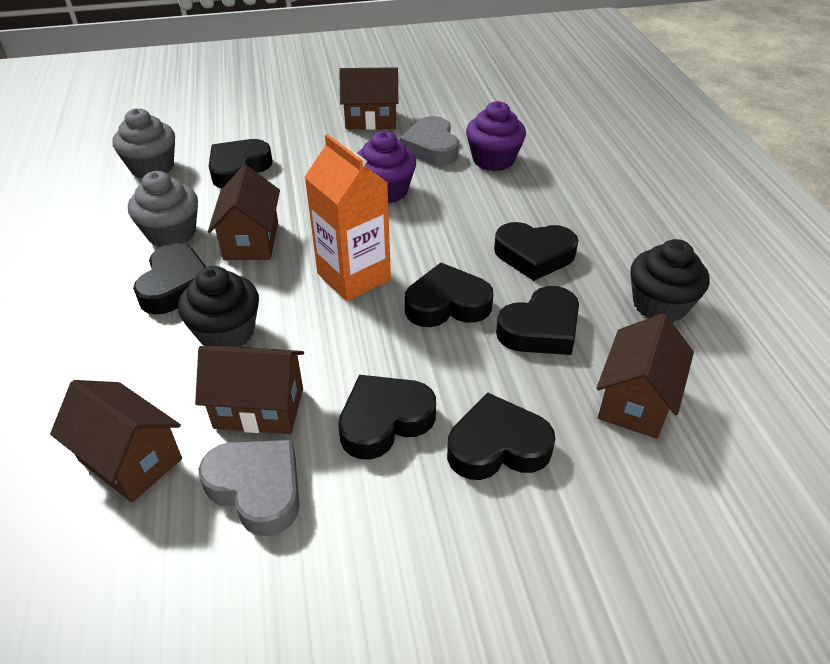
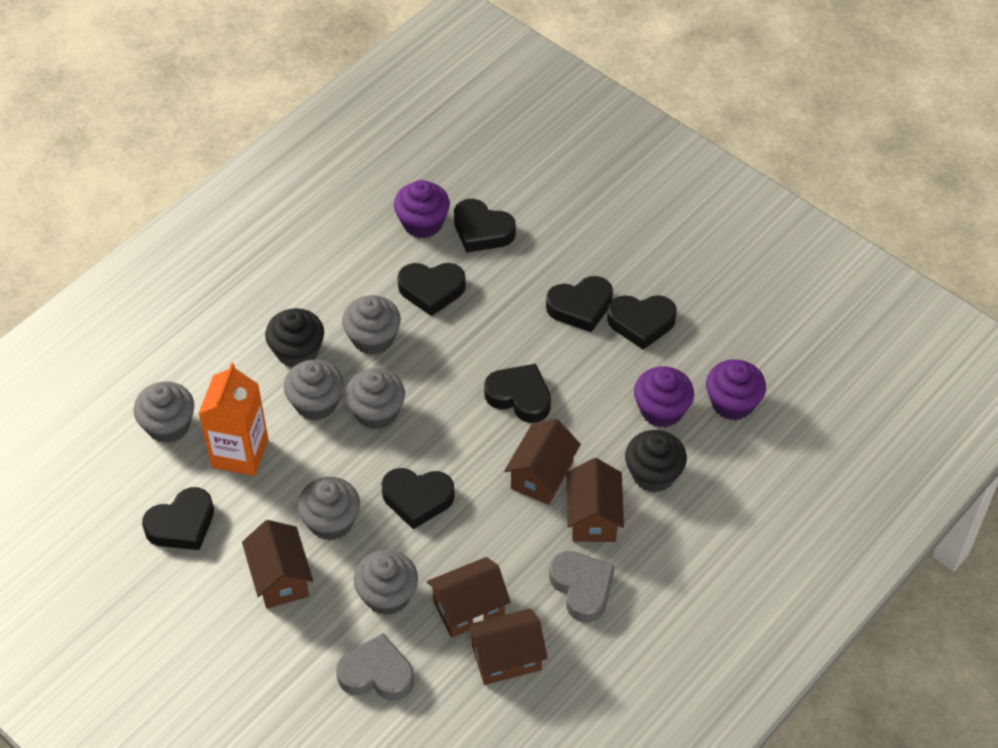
grey cupcake: [113,108,175,178] [128,171,198,247] = 2 -> [133,381,194,443] [284,359,344,420] [297,477,360,541] [342,295,401,355] [345,368,405,429] [354,550,418,615] = 6
purple cupcake: [357,131,416,203] [466,101,526,171] = 2 -> [394,180,450,238] [634,367,694,428] [706,359,766,420] = 3

